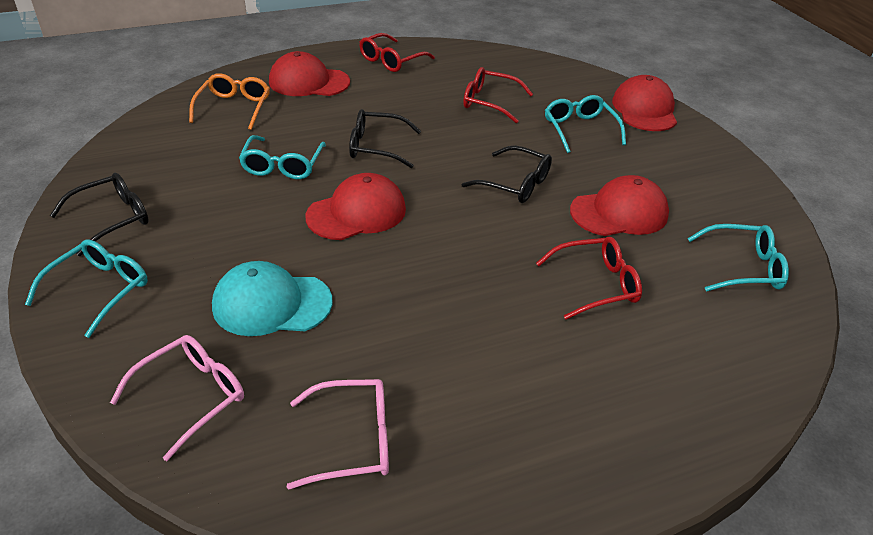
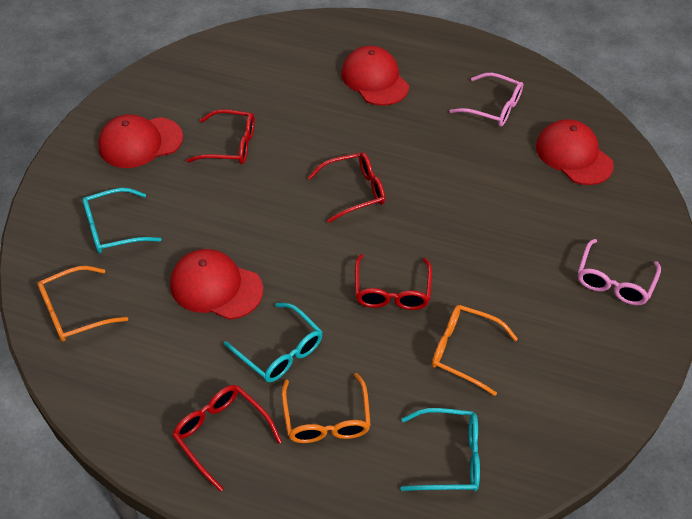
black glasses: [50,173,149,256] [349,109,421,168] [462,145,552,203] = 3 -> none = 0
orange glasses: [189,73,270,130] = 1 -> [38,266,128,342] [282,373,371,443] [432,305,518,396] = 3
red glasses: [359,33,435,72] [463,67,533,123] [536,237,642,320] = 3 -> [172,385,282,492] [186,109,255,164] [308,152,385,223] [355,254,432,310] = 4
turquoise cap: [212,261,333,336] = 1 -> none = 0
turquoise glasses: [25,240,148,338] [239,135,326,179] [545,95,626,153] [687,224,789,292] = 4 -> [82,188,161,253] [224,303,323,382] [401,408,480,491] = 3

